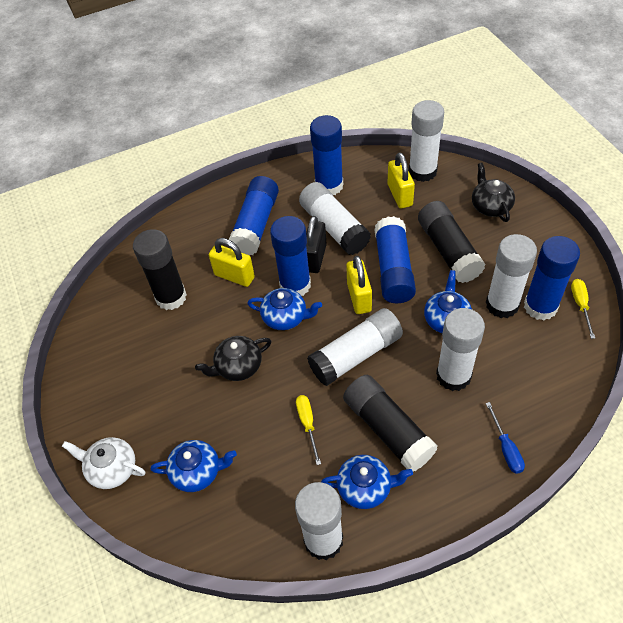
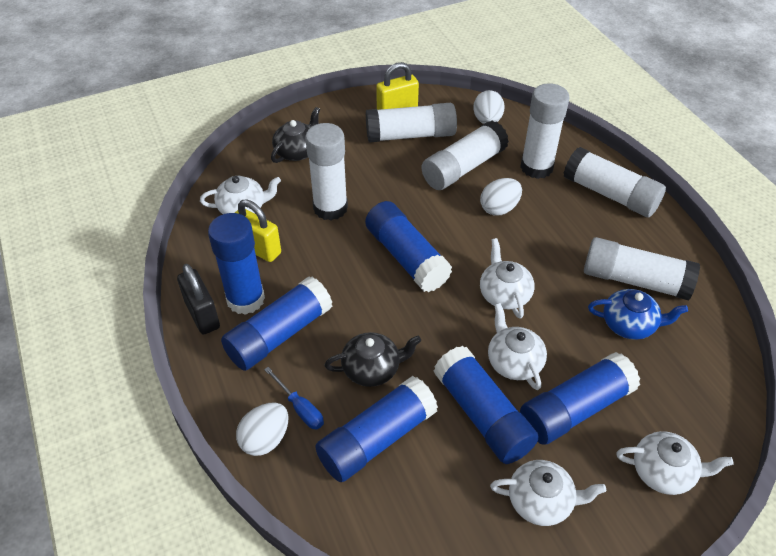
black glue stick: [133,229,187,310] [343,375,438,472] [418,201,486,283] = 3 -> none = 0
blue glue stick: [229,176,279,256] [270,216,311,296] [310,115,343,195] [374,216,416,304] [524,236,580,321] = 5 -> [208,213,265,315] [221,277,333,371] [315,376,438,482] [365,201,452,292] [433,346,539,464] [520,352,640,445] = 6
blue teapot: [151,440,237,492] [247,288,322,330] [321,455,413,509] [424,270,472,333] = 4 -> [588,289,688,340] = 1
white egg: none = 0 -> [236,402,288,456] [473,90,505,124] [480,178,522,215] = 3
white teapot: [62,437,145,489] = 1 -> [200,176,281,214] [480,238,535,318] [488,303,547,390] [490,460,606,526] [616,431,734,495] = 5
yellow padlock: [209,238,255,287] [346,256,372,314] [388,152,415,209] = 3 -> [235,199,281,262] [376,62,419,110] = 2
yellow screwdriver: [296,395,321,465] [571,279,595,339] = 2 -> none = 0

